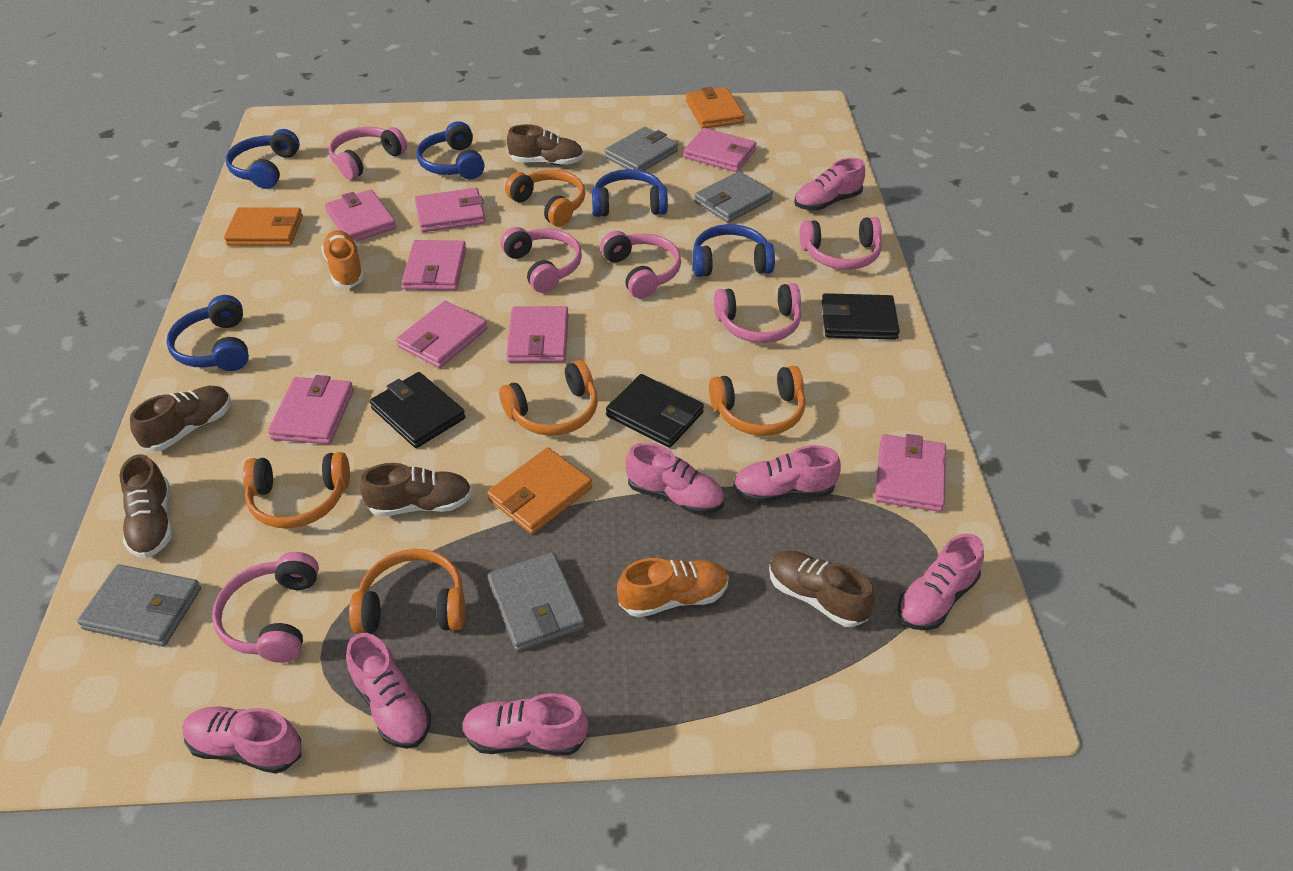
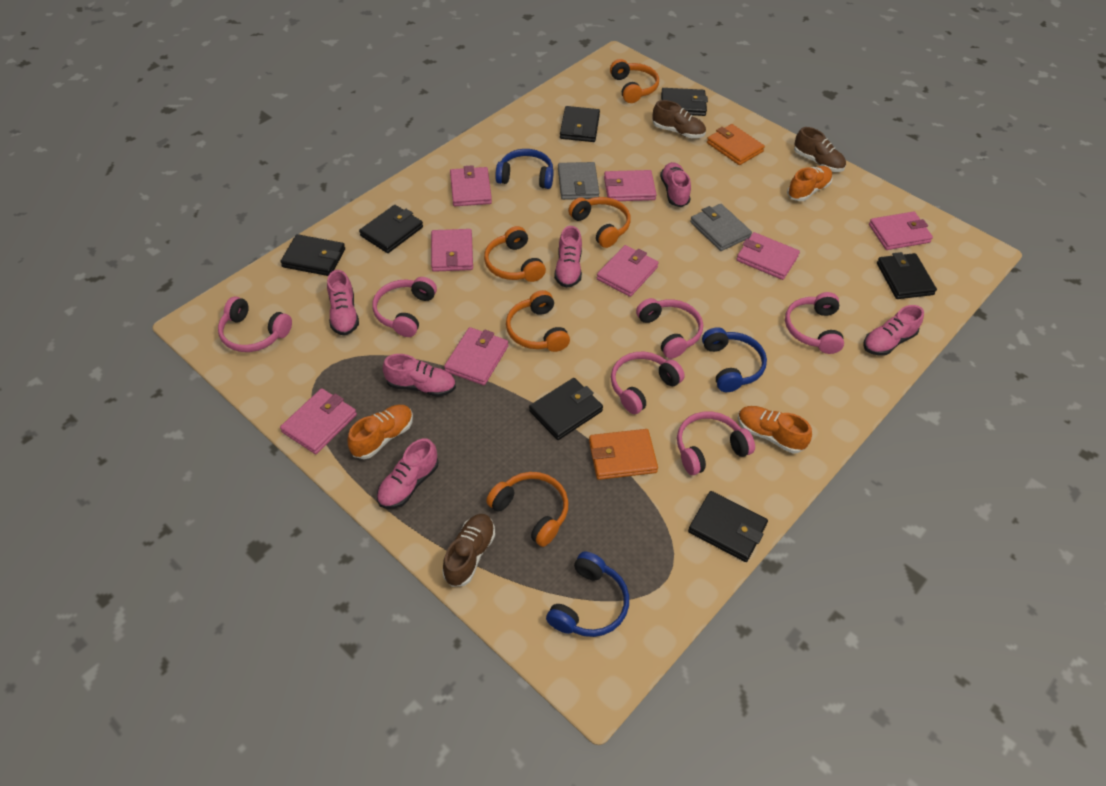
black wallet: [370,372,466,448] [606,374,704,448] [822,293,900,340] = 3 -> [280,234,345,276] [359,205,423,253] [529,378,603,440] [560,106,600,142] [661,88,708,116] [688,491,768,562] [877,252,937,299] = 7
blue headphones: [166,295,249,371] [226,129,300,189] [416,121,484,179] [592,169,668,217] [693,224,775,277] = 5 -> [495,149,554,189] [546,552,629,637] [702,327,767,392] = 3
brown shoe: [119,454,173,558] [130,386,231,451] [360,463,472,517] [507,124,584,165] [769,551,875,627] = 5 -> [442,514,495,587] [652,100,706,138] [794,127,846,172] = 3
grey wallet: [77,564,201,647] [487,552,585,652] [604,127,678,171] [694,171,773,223] = 4 -> [558,162,599,200] [690,204,752,251] = 2
orange shoe: [321,230,364,288] [617,558,729,618] = 2 -> [348,405,413,459] [738,406,812,453] [787,166,833,201] = 3
orange wallet: [224,207,303,246] [487,447,592,534] [686,87,745,129] = 3 -> [589,429,658,480] [707,124,765,165] = 2
pink shoe: [182,706,302,774] [346,633,431,749] [462,693,588,755] [625,443,724,515] [733,445,841,503] [794,158,865,211] [898,534,984,630] = 7 -> [327,270,359,336] [377,438,439,509] [383,354,456,397] [554,226,582,288] [660,162,691,207] [863,305,924,356] = 6

